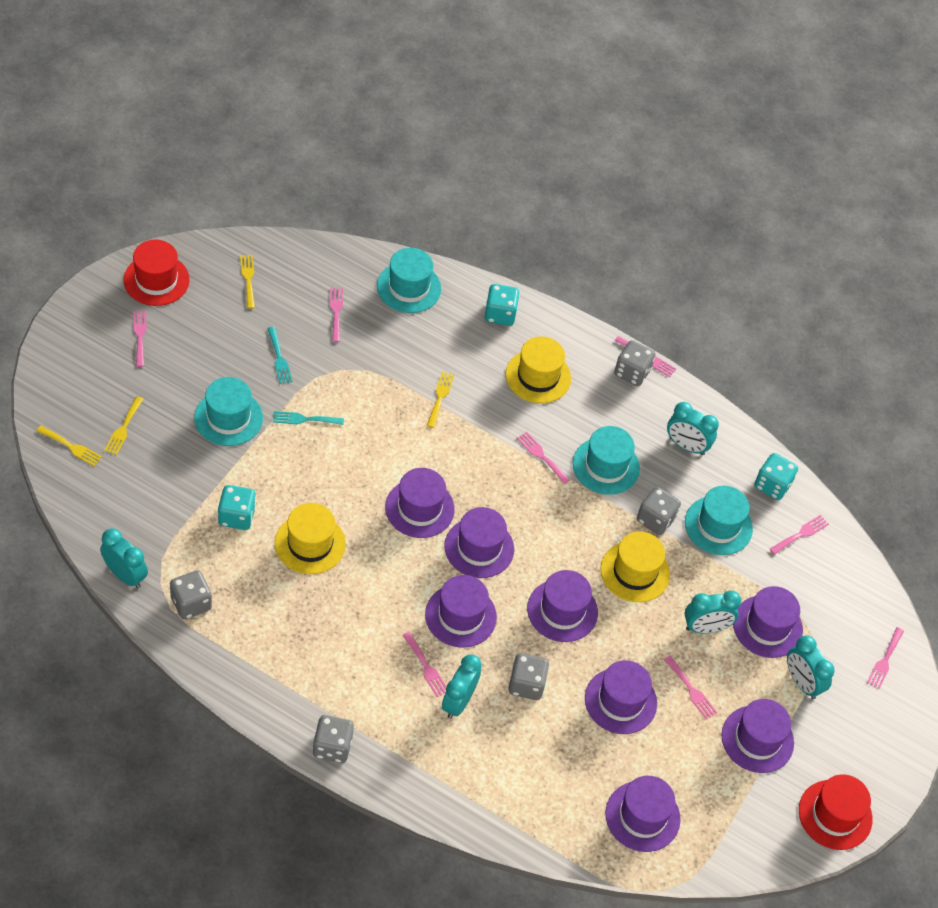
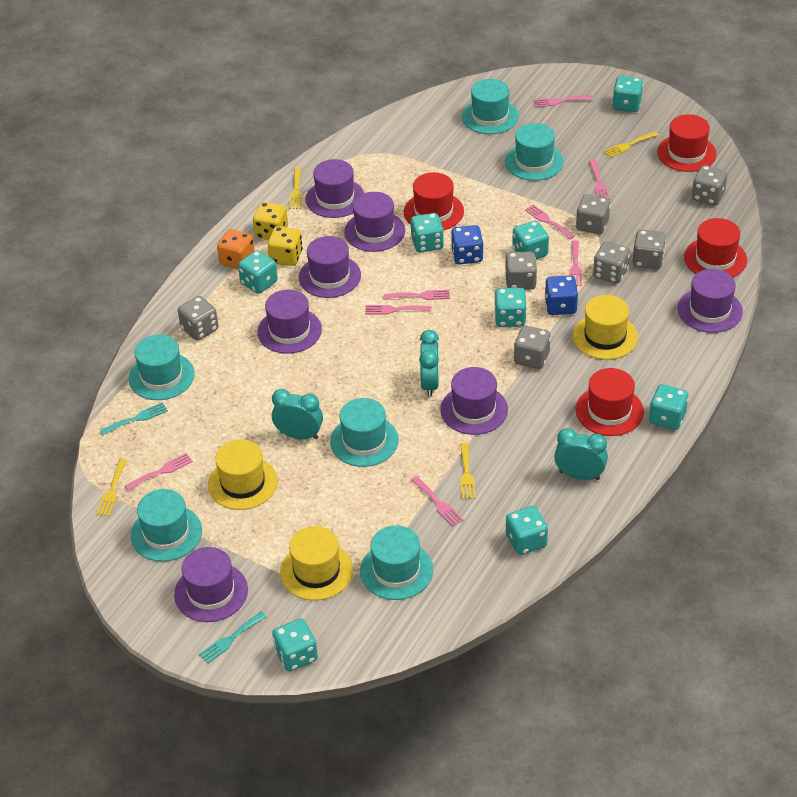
blue dice: none = 0 -> [451,225,483,264] [545,275,578,315] = 2
grey dice: [170,570,212,619] [313,715,354,763] [508,653,549,700] [614,340,655,386] [637,487,681,535] = 5 -> [178,296,218,341] [505,251,537,290] [514,326,551,369] [576,194,610,234] [593,241,630,284] [633,229,666,269] [692,165,727,205] = 7
orange dice: none = 0 -> [217,229,255,270] = 1
purple hat: [385,468,455,538] [425,575,497,648] [444,507,514,578] [527,570,598,642] [585,660,657,734] [605,776,681,852] [722,699,794,773] [733,586,803,658] = 8 -> [174,547,248,622] [258,289,322,354] [299,236,361,298] [305,159,364,218] [344,192,405,252] [440,367,508,435] [678,269,743,333] = 7
red hat: [123,240,190,306] [799,774,873,850] = 2 -> [404,172,464,230] [576,368,644,436] [657,114,717,172] [684,218,747,277] = 4
turquoise clock: [100,528,148,588] [442,654,482,719] [667,402,719,455] [684,591,741,633] [787,635,835,699] = 5 -> [272,389,323,439] [419,330,439,397] [554,428,608,480] = 3
turquoise dice: [218,485,256,530] [485,284,520,326] [754,453,798,500] = 3 -> [238,250,278,294] [272,619,318,672] [411,213,444,253] [494,288,526,327] [506,506,548,555] [512,221,549,259] [612,76,643,112] [649,384,688,430] = 8
turquoise hat: [194,377,263,446] [377,248,441,313] [573,426,640,495] [685,486,753,555] = 4 -> [129,335,195,400] [131,489,202,562] [330,398,399,467] [360,525,433,600] [462,79,519,134] [505,123,564,181] = 6
yellow dice: none = 0 -> [253,202,288,240] [268,226,303,266] = 2

